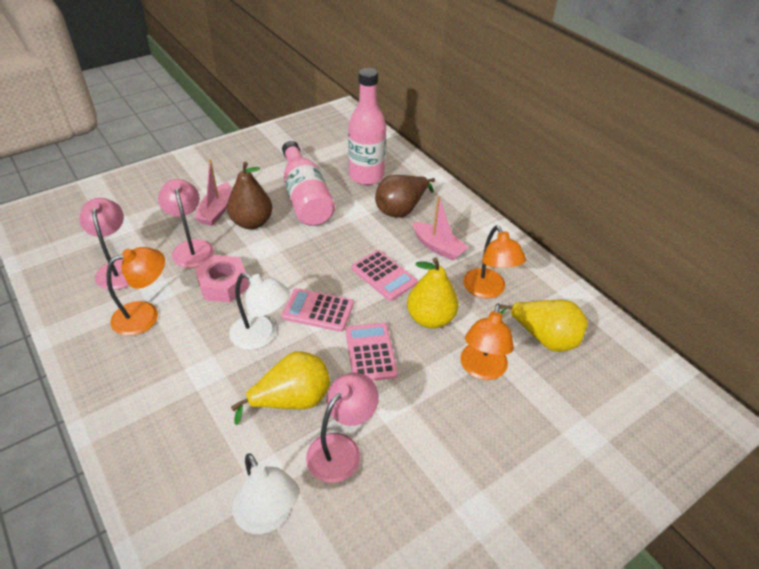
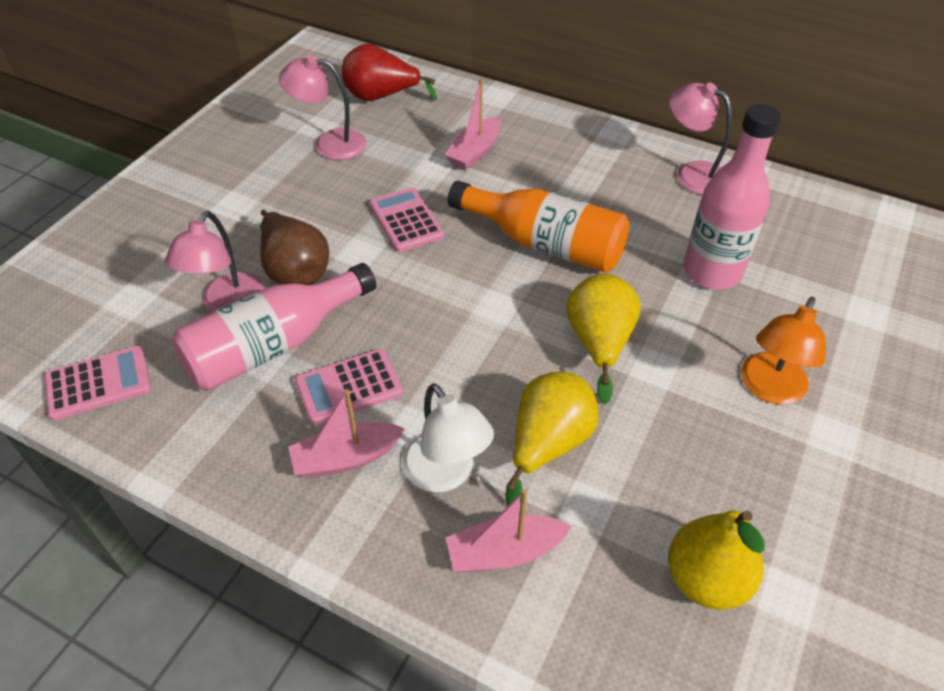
brown pear: [227,162,272,229] [375,175,435,218] = 2 -> [260,210,329,285] = 1
orange bottle: none = 0 -> [448,181,630,272] = 1
orange lamp: [107,247,165,336] [460,304,514,380] [463,225,526,299] = 3 -> [741,297,826,405] = 1
pink boat: [194,159,231,226] [412,196,469,261] = 2 -> [288,389,405,478] [445,79,501,170] [446,489,572,572] = 3
pink nut: [195,255,249,303] = 1 -> none = 0
red pear: none = 0 -> [342,43,437,101] = 1
white lamp: [229,273,290,350] [232,453,299,534] = 2 -> [402,383,494,493] = 1

